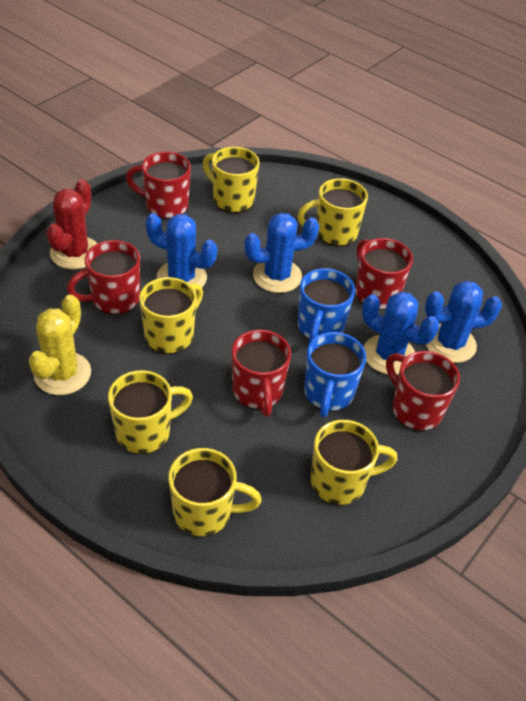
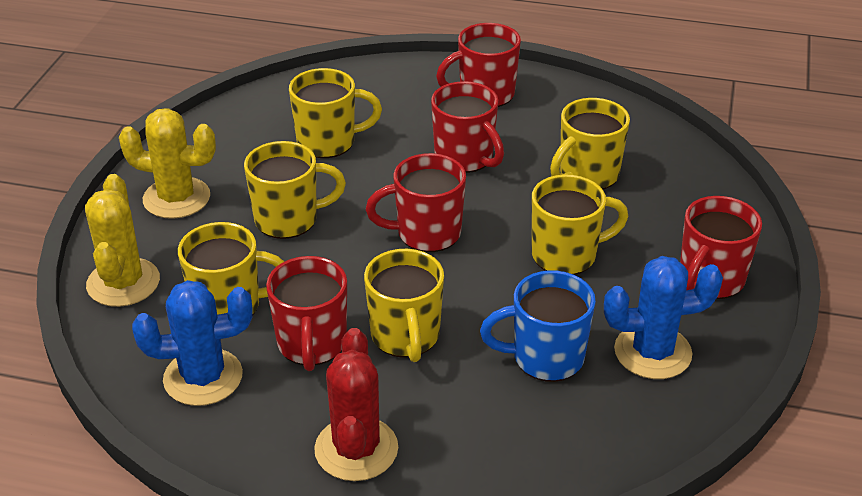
blue cactus: [145,213,217,292] [244,213,319,293] [362,291,440,375] [425,281,502,363] = 4 -> [132,280,253,406] [604,256,723,379] = 2
blue mug: [298,268,355,344] [304,332,366,418] = 2 -> [480,270,596,382] = 1
yellow cactus: [29,295,91,395] = 1 -> [85,174,160,307] [119,108,216,219] = 2

